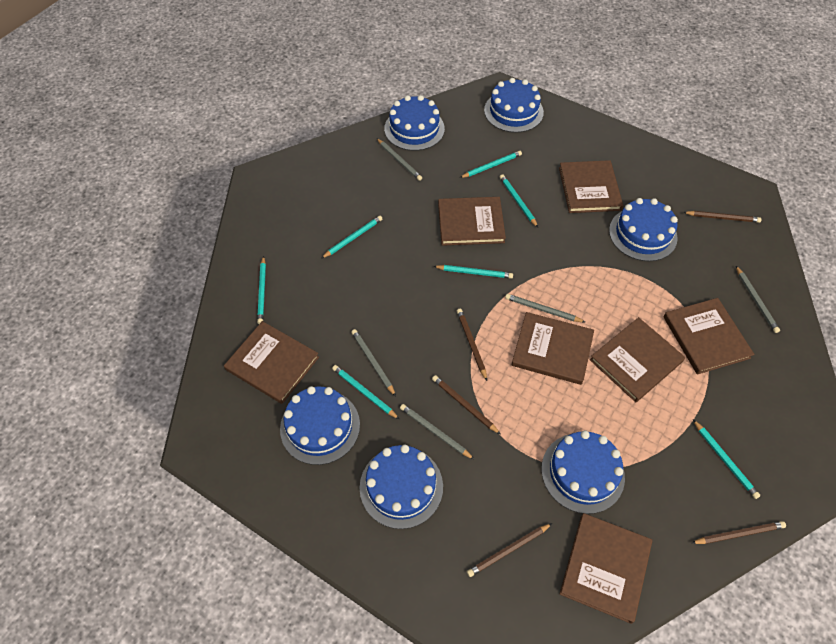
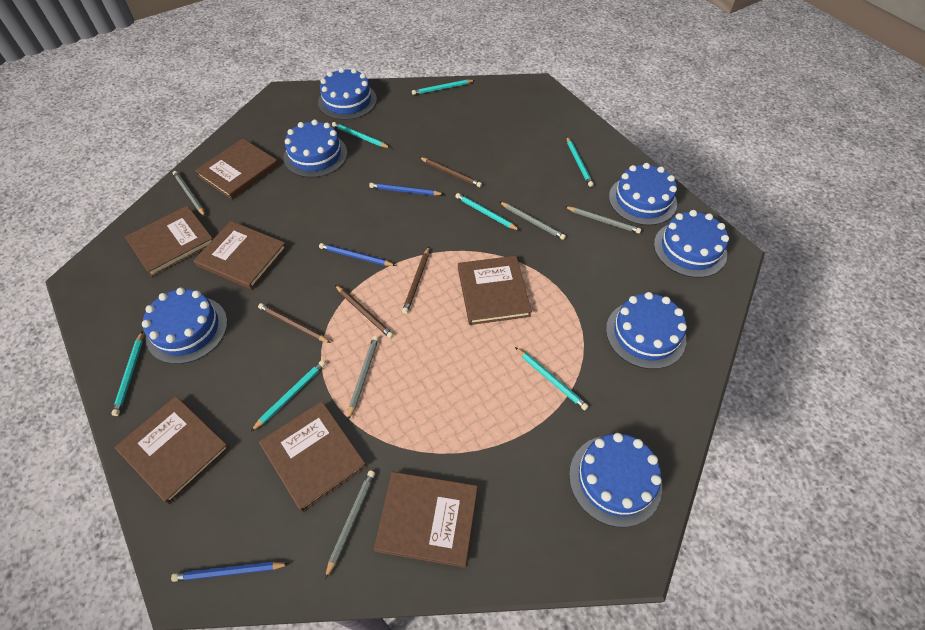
blue cake: [280,386,360,465] [360,445,443,529] [384,95,445,151] [484,78,544,133] [541,430,625,514] [609,198,678,261] = 6 -> [142,287,227,364] [283,120,347,178] [318,68,377,120] [569,433,662,527] [606,292,687,369] [609,163,677,225] [654,210,729,278] = 7
blue pencil: none = 0 -> [171,562,289,582] [319,243,396,266] [369,183,444,196] = 3
brown pencil: [432,375,501,435] [457,309,487,381] [467,523,552,577] [683,211,761,223] [692,521,786,544] = 5 -> [258,303,331,343] [335,285,394,338] [402,247,429,314] [419,157,482,187] = 4

